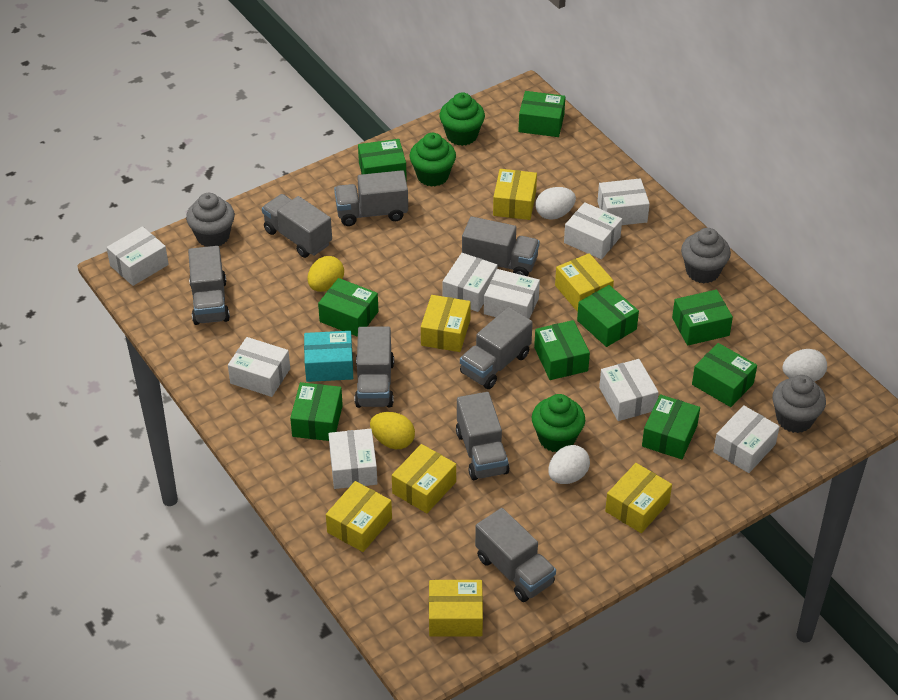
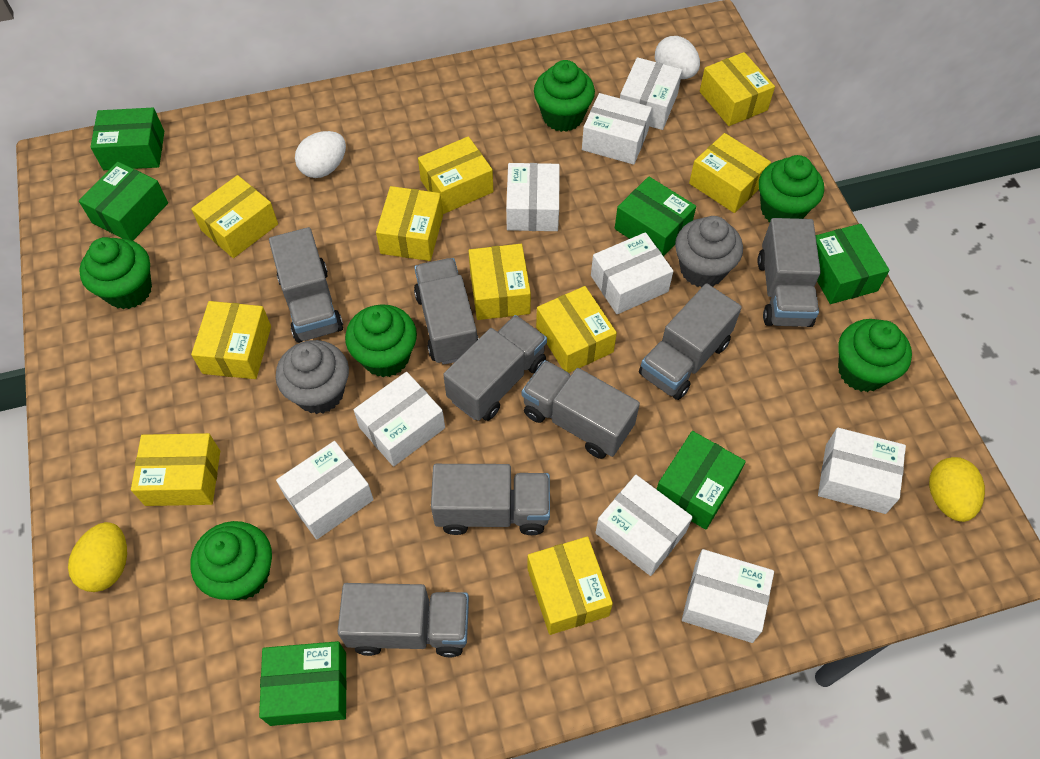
green box: [290,382,343,441] [318,278,378,337] [358,139,407,181] [519,91,565,137] [534,320,590,380] [577,285,639,347] [642,394,700,459] [672,290,733,346] [692,343,757,407] = 9 -> [79,162,168,241] [91,108,164,170] [259,641,347,726] [615,176,696,257] [657,431,746,530] [816,224,890,304] = 6
green cupcake: [410,133,456,187] [440,92,485,146] [532,394,585,452] = 3 -> [79,237,152,309] [190,521,272,601] [345,304,417,377] [534,60,595,132] [759,155,824,222] [838,319,912,392] = 6
grey cupcake: [186,193,235,247] [681,228,731,283] [772,375,826,433] = 3 -> [276,340,349,414] [675,216,743,287] = 2
turquoise box: [304,331,353,382] = 1 -> none = 0
white egg: [536,187,576,220] [548,445,590,484] [782,349,827,382] = 3 -> [295,131,346,178] [655,36,700,79] = 2
yellow box: [326,481,392,552] [392,444,456,513] [421,295,471,352] [429,580,483,636] [493,169,537,220] [555,253,614,312] [605,463,672,533] = 7 -> [131,433,220,506] [191,175,278,258] [191,301,271,379] [376,186,443,261] [418,136,493,214] [469,244,531,320] [527,536,613,635] [536,286,617,373] [689,133,771,213] [700,52,775,126] = 10

